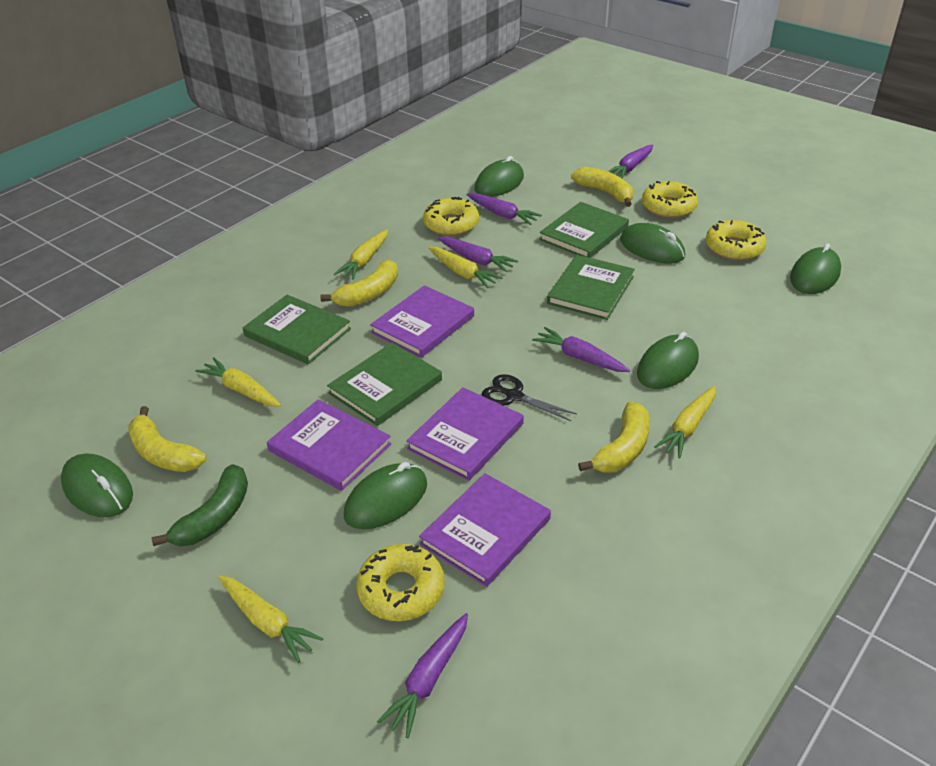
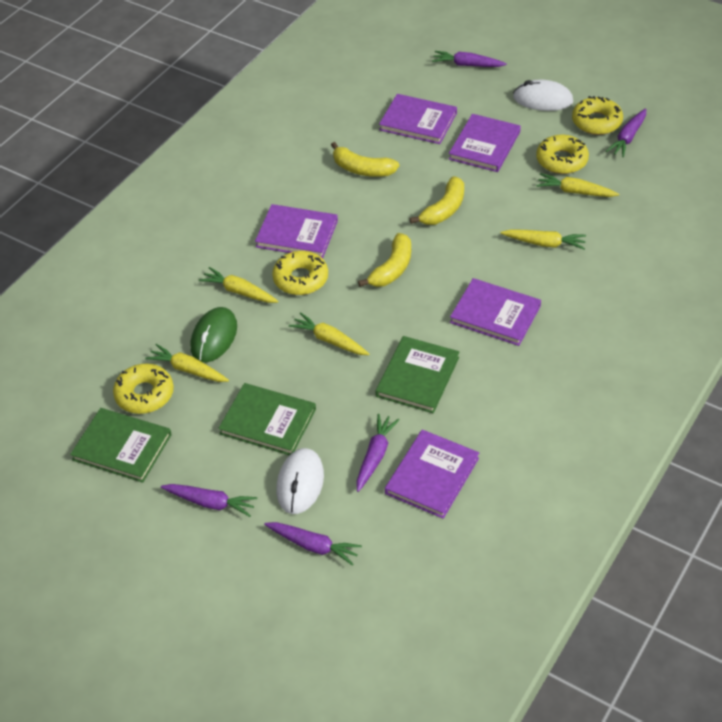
black scissors: [482,374,577,421] = 1 -> none = 0
green banana: [152,464,248,546] = 1 -> none = 0
green book: [243,295,351,364] [327,342,442,426] [539,202,629,258] [547,255,635,320] = 4 -> [70,408,172,483] [218,383,316,455] [375,336,459,413] = 3
green mouse: [61,453,133,517] [344,462,427,529] [475,156,524,197] [620,223,685,264] [637,332,699,389] [790,243,841,294] = 6 -> [191,307,237,362] = 1
purple book: [267,399,391,491] [370,285,474,358] [406,387,524,481] [419,473,551,587] = 4 -> [255,204,338,258] [379,94,457,144] [385,430,479,519] [449,114,521,172] [450,278,541,346] = 5
white mouse: none = 0 -> [276,448,324,514] [513,80,573,111] = 2
yellow banana: [128,406,206,472] [320,260,398,307] [571,167,633,207] [578,402,650,473] = 4 -> [331,142,399,177] [358,233,411,287] [410,176,464,225] = 3

